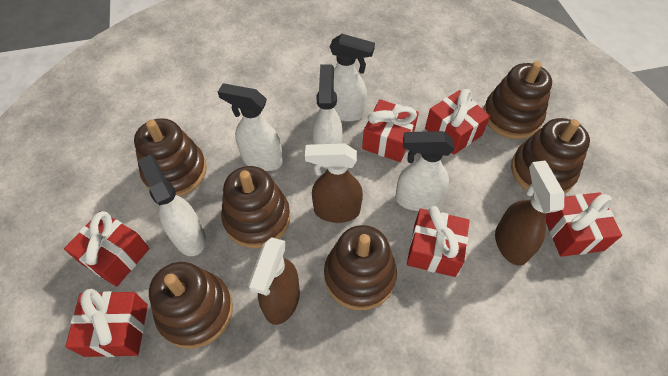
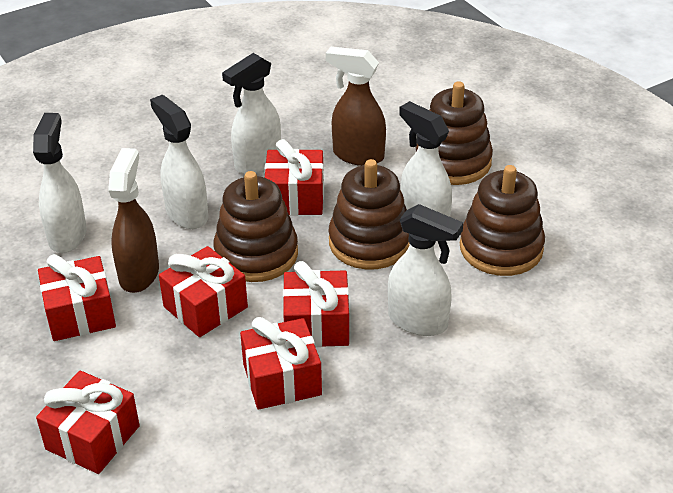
brown spray bottle: [248,237,300,325] [305,143,363,223] [495,161,564,265] = 3 -> [108,148,159,293] [326,47,386,166] = 2
brown stacking toy: [134,118,207,196] [149,262,233,349] [221,166,290,248] [324,225,397,310] [483,61,552,139] [511,118,590,194] = 6 -> [213,171,298,282] [329,159,410,270] [416,81,493,185] [460,165,545,276] = 4

